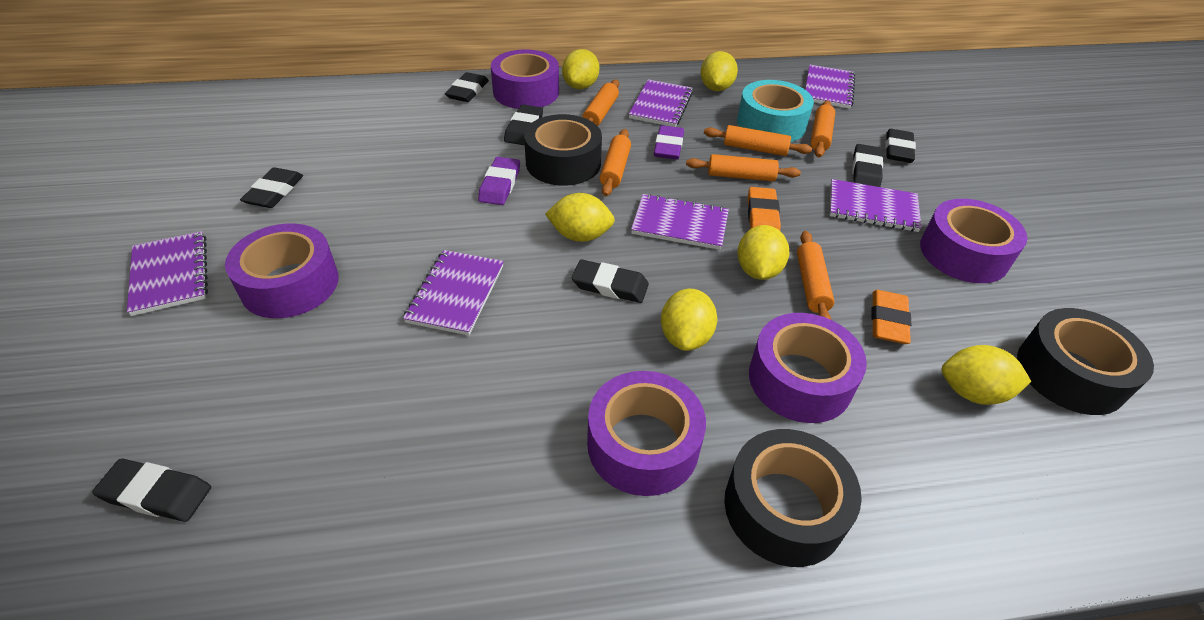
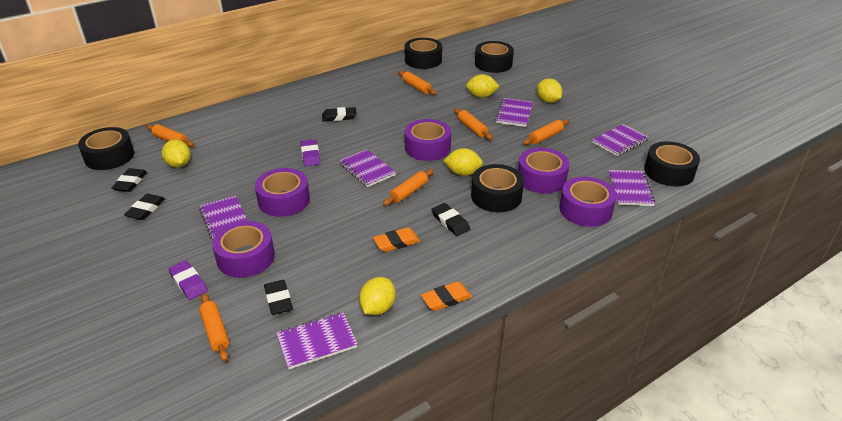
black eraser: [92,459,211,522] [240,167,303,208] [445,72,489,102] [504,104,543,145] [572,259,649,303] [852,144,883,187] [886,129,916,163] = 7 -> [111,168,147,192] [124,194,165,220] [264,280,293,315] [322,107,357,121] [432,203,470,236] = 5
black tape: [524,114,602,186] [724,429,862,567] [1017,308,1154,415] = 3 -> [78,127,134,170] [405,38,442,69] [471,164,524,212] [475,41,514,73] [644,141,700,186] = 5
turquoise tape: [737,80,814,142] = 1 -> none = 0
yellow lemon: [545,193,615,242] [562,49,599,89] [661,289,717,351] [701,51,738,91] [737,225,789,280] [942,345,1031,405] = 6 -> [162,139,191,168] [359,277,396,315] [443,148,483,176] [466,74,500,98] [537,78,563,103] = 5

